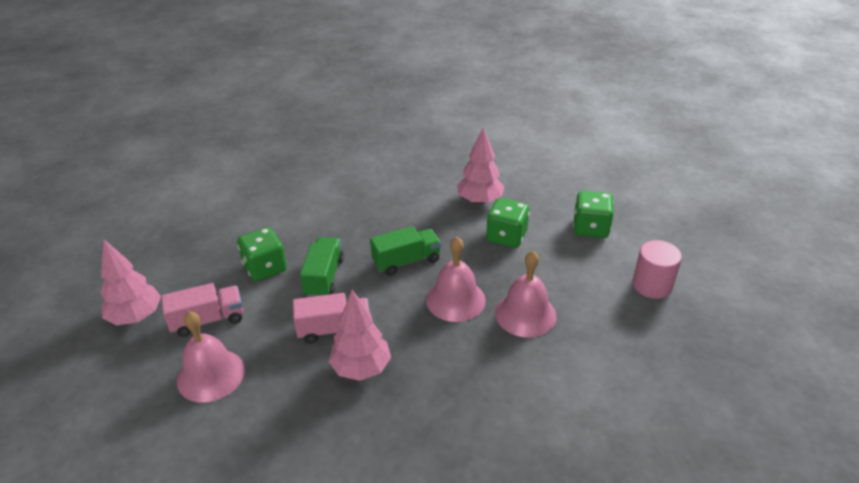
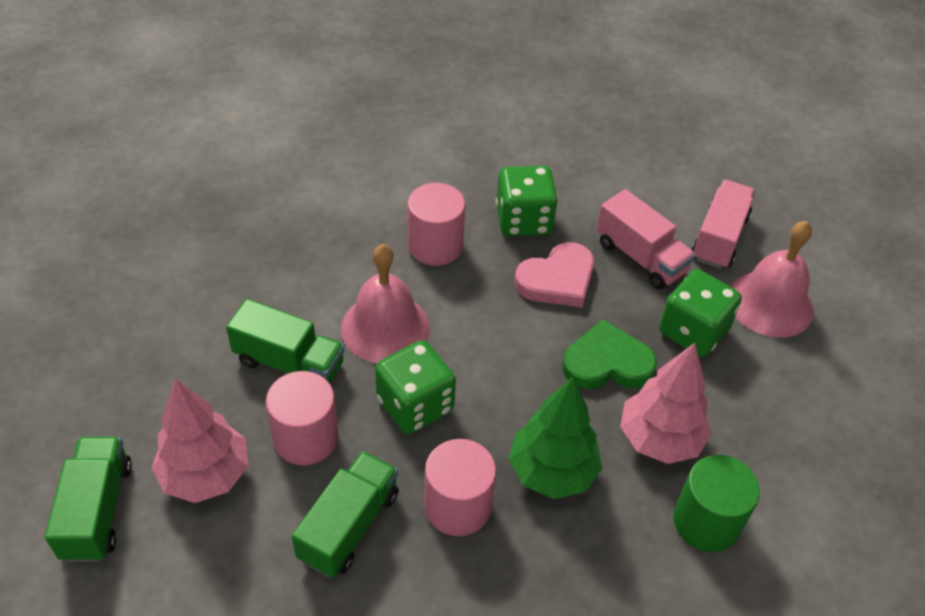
green cylinder: none = 0 -> [673,455,760,552] = 1
green heart: none = 0 -> [562,320,657,389] = 1
green tree: none = 0 -> [509,377,602,499] = 1
green truck: [300,237,344,297] [370,226,441,276] = 2 -> [45,437,132,562] [226,299,345,384] [292,451,399,578] = 3
pink bell: [177,311,245,403] [426,237,486,322] [495,251,556,338] = 3 -> [341,244,430,363] [730,221,814,338] = 2
pink cylinder: [632,240,682,299] = 1 -> [266,371,339,465] [408,183,466,266] [424,439,496,536] = 3
pink heart: none = 0 -> [515,242,594,308] = 1
pink tree: [100,239,161,325] [328,290,391,381] [457,127,504,205] = 3 -> [151,378,248,503] [620,343,712,464] = 2

